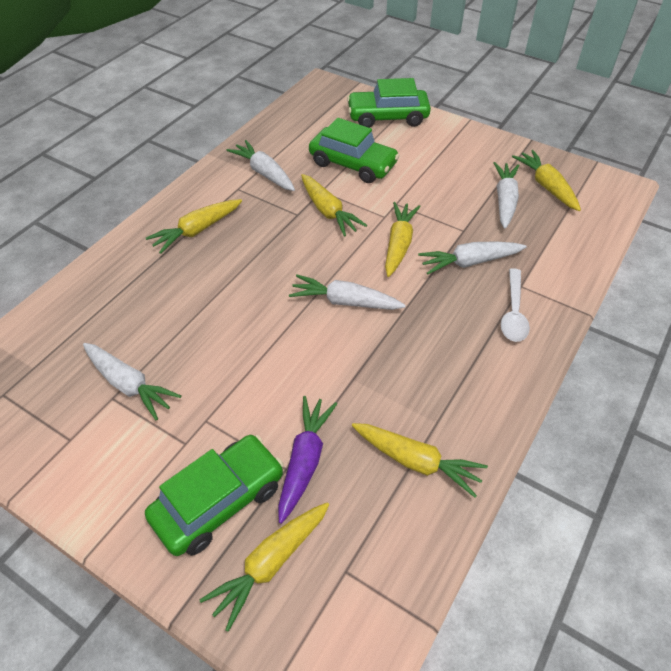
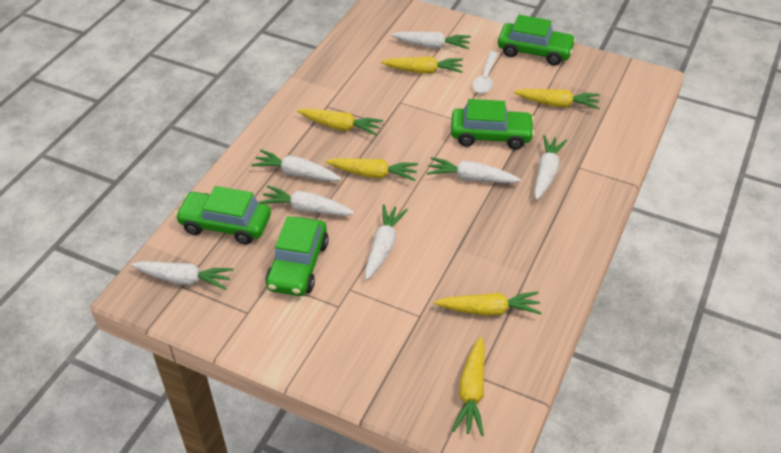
green car: [145,435,284,556] [309,118,400,183] [347,78,431,128] = 3 -> [175,186,271,244] [265,216,329,296] [451,99,535,150] [498,15,576,65] = 4
purple carrot: [278,396,337,524] = 1 -> none = 0
white carrot: [83,343,182,420] [226,140,295,191] [289,275,406,310] [418,241,526,274] [494,162,520,228] = 5 -> [131,261,233,290] [251,150,341,181] [259,186,354,216] [365,204,408,280] [391,32,471,49] [427,157,521,183] [534,135,567,200] = 7

